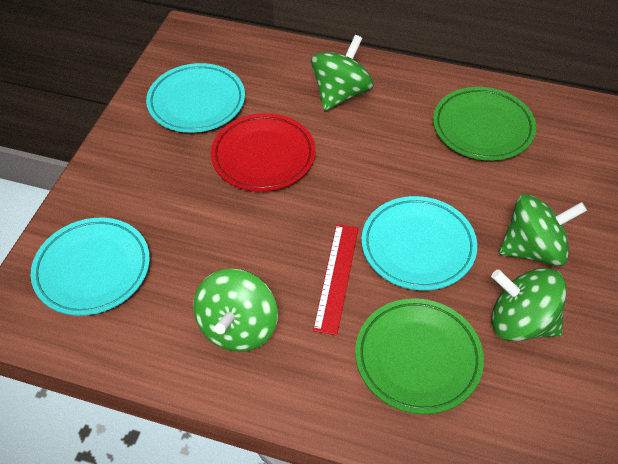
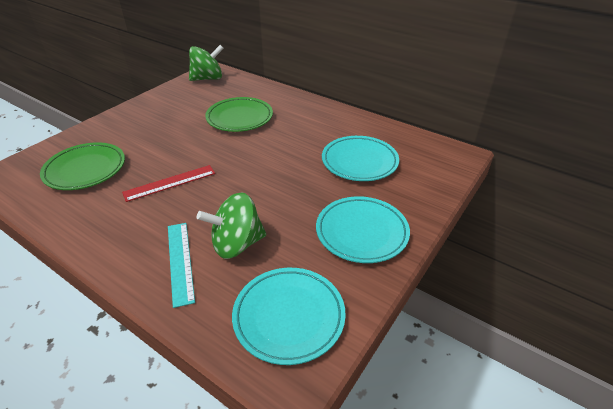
green spinning top: [193,269,278,352] [311,35,374,111] [491,268,567,341] [499,194,587,266] = 4 -> [189,45,224,81] [197,192,266,259] = 2
red plate: [211,113,316,192] = 1 -> none = 0
turquoise ruler: none = 0 -> [168,223,195,308] = 1

